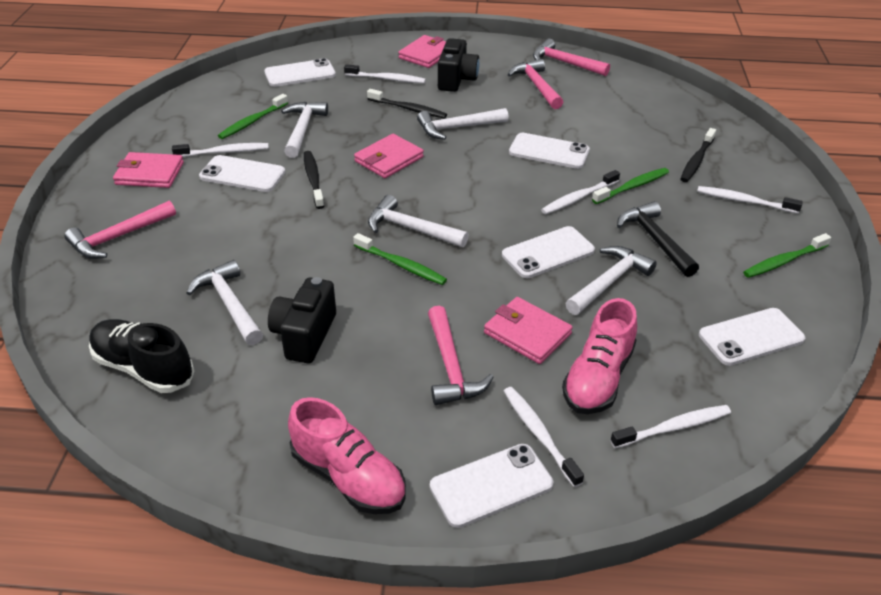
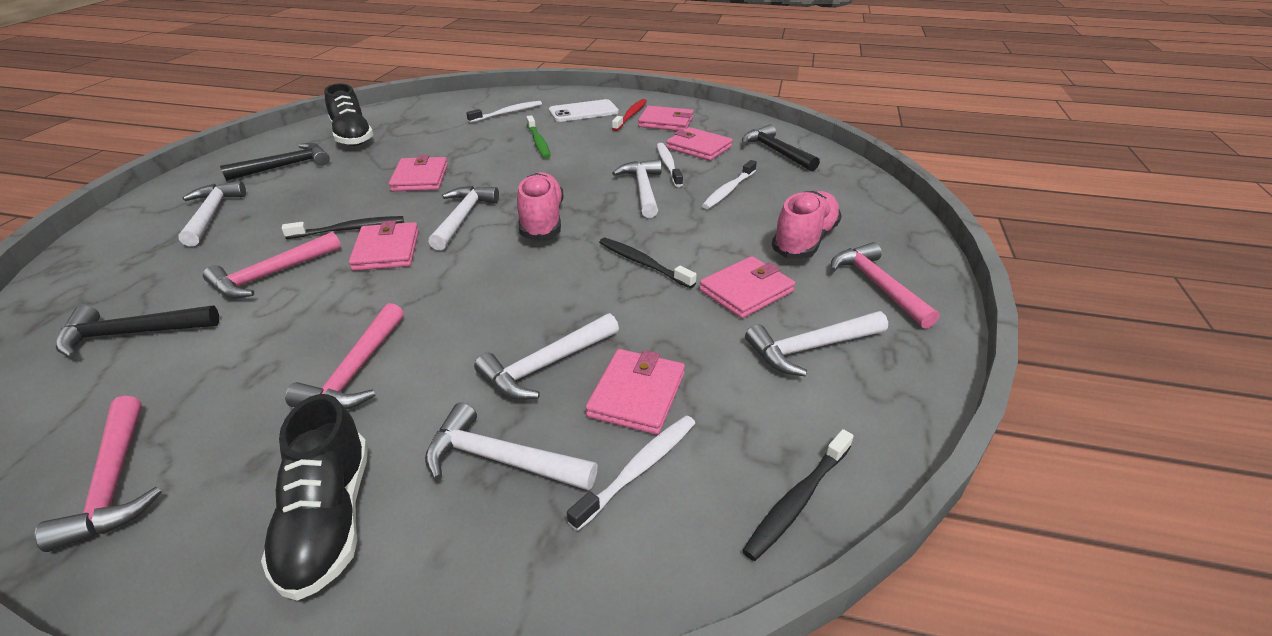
black camera: [268,277,336,363] [438,38,479,92] = 2 -> none = 0
black hammer: [617,201,699,277] = 1 -> [56,305,219,358] [220,143,330,181] [742,124,820,171] = 3
black shoe: [89,319,194,393] = 1 -> [261,394,368,601] [324,83,374,146] = 2
green toothbrush: [218,94,288,139] [353,233,447,285] [592,168,669,204] [743,233,831,278] = 4 -> [526,115,551,158] = 1
pink wallet: [113,152,184,188] [354,134,424,178] [398,35,446,68] [484,297,573,364] = 4 -> [349,221,419,271] [389,155,448,191] [585,349,685,435] [638,106,693,131] [666,127,733,161] [699,256,795,318] = 6
red toothbrush: none = 0 -> [612,99,647,131] = 1
white hammer: [186,260,263,345] [281,102,328,158] [368,195,469,247] [417,108,509,140] [565,246,657,315] = 5 -> [178,181,246,247] [425,402,598,491] [428,186,499,250] [474,313,619,400] [612,159,662,218] [745,311,888,376] = 6
white phone: [199,155,285,192] [264,58,336,87] [430,444,553,528] [502,226,595,278] [509,133,590,169] [699,308,805,366] = 6 -> [549,99,619,122] = 1
white toothbrush: [172,143,269,157] [344,64,426,83] [504,387,584,487] [541,170,620,214] [610,405,731,448] [697,186,803,214] = 6 -> [466,101,542,123] [567,416,695,531] [657,143,683,187] [702,160,757,209] = 4

